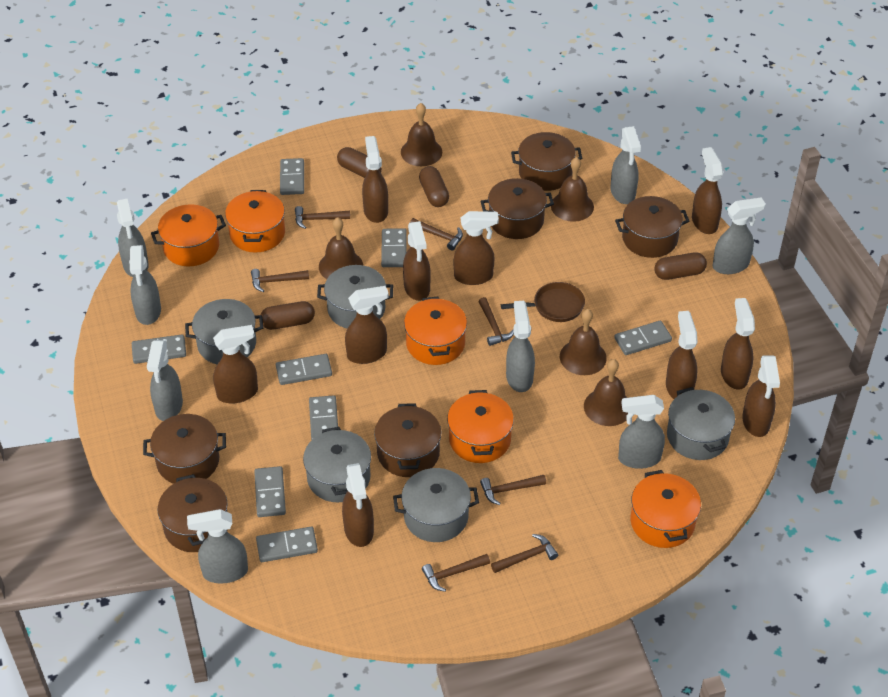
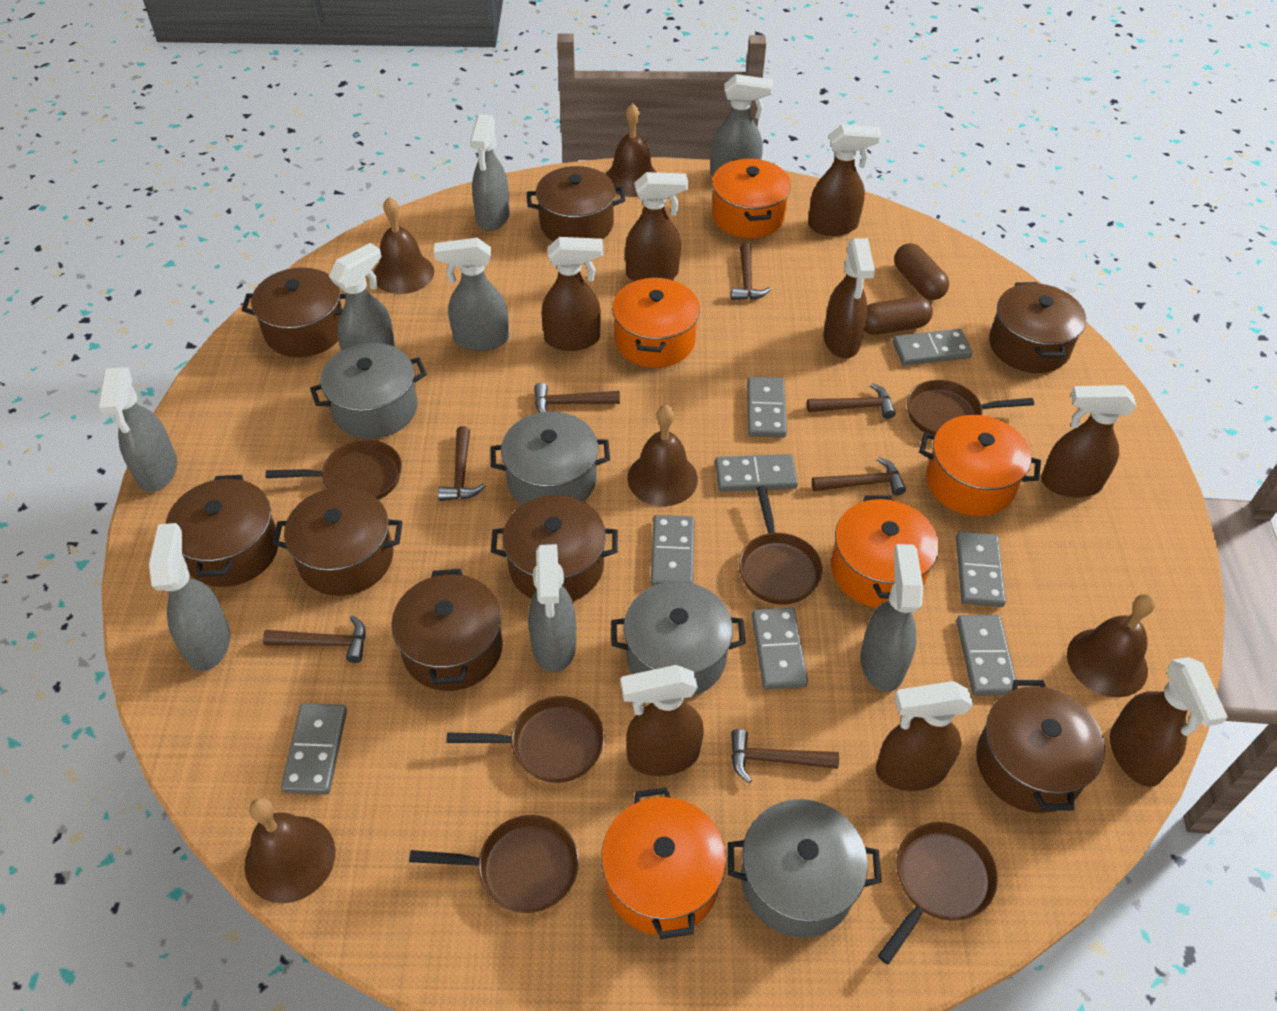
brown capsule: [261,301,315,330] [337,147,382,178] [419,166,449,207] [654,253,707,280] = 4 -> [864,296,933,335] [894,243,949,300] = 2
brown pan: [501,282,585,322] = 1 -> [266,440,402,500] [409,815,579,913] [446,696,605,783] [739,486,823,605] [878,822,998,964] [907,380,1034,435] = 6
brown pot: [143,414,226,484] [157,474,228,552] [374,403,441,477] [481,178,554,239] [511,132,582,191] [615,196,689,258] = 6 -> [166,475,278,587] [242,268,346,357] [273,487,403,596] [391,569,503,691] [491,495,618,602] [527,166,625,242] [976,680,1105,813] [989,282,1086,373] = 8
brown spray bottle: [213,325,258,404] [342,463,374,547] [345,286,389,364] [362,136,388,223] [403,221,431,301] [454,211,499,285] [666,311,698,399] [692,147,724,234] [721,298,755,390] [742,355,780,437] = 10 -> [541,237,603,351] [621,665,704,776] [625,172,688,281] [808,124,882,236] [824,238,875,359] [876,681,974,791] [1041,385,1137,497] [1110,657,1228,787] = 8
grey pot: [185,299,263,364] [303,427,371,502] [317,265,393,329] [393,468,479,542] [667,387,735,460] = 5 -> [310,343,427,439] [490,412,610,505] [611,581,746,698] [728,799,881,938] = 4

